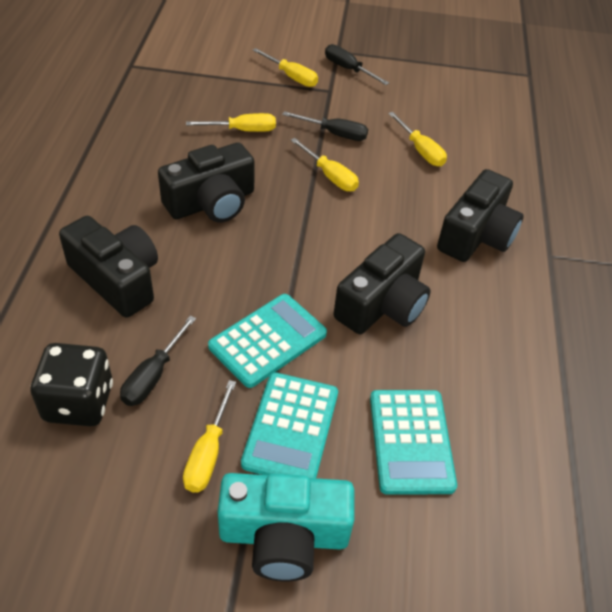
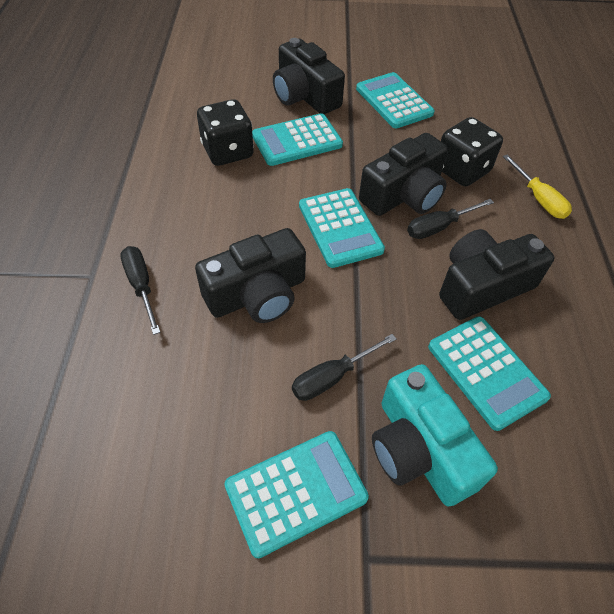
black dice: [30,343,113,427] = 1 -> [197,99,254,166] [441,117,503,187] = 2
turquoise calculator: [208,294,327,388] [241,372,338,478] [370,390,457,495] = 3 -> [224,431,369,558] [252,113,343,166] [299,188,385,268] [356,72,435,128] [428,316,551,431] = 5
yellow screwdriver: [183,380,236,492] [186,113,276,132] [252,48,318,87] [291,138,359,192] [388,112,447,166] = 5 -> [503,155,572,219] = 1

